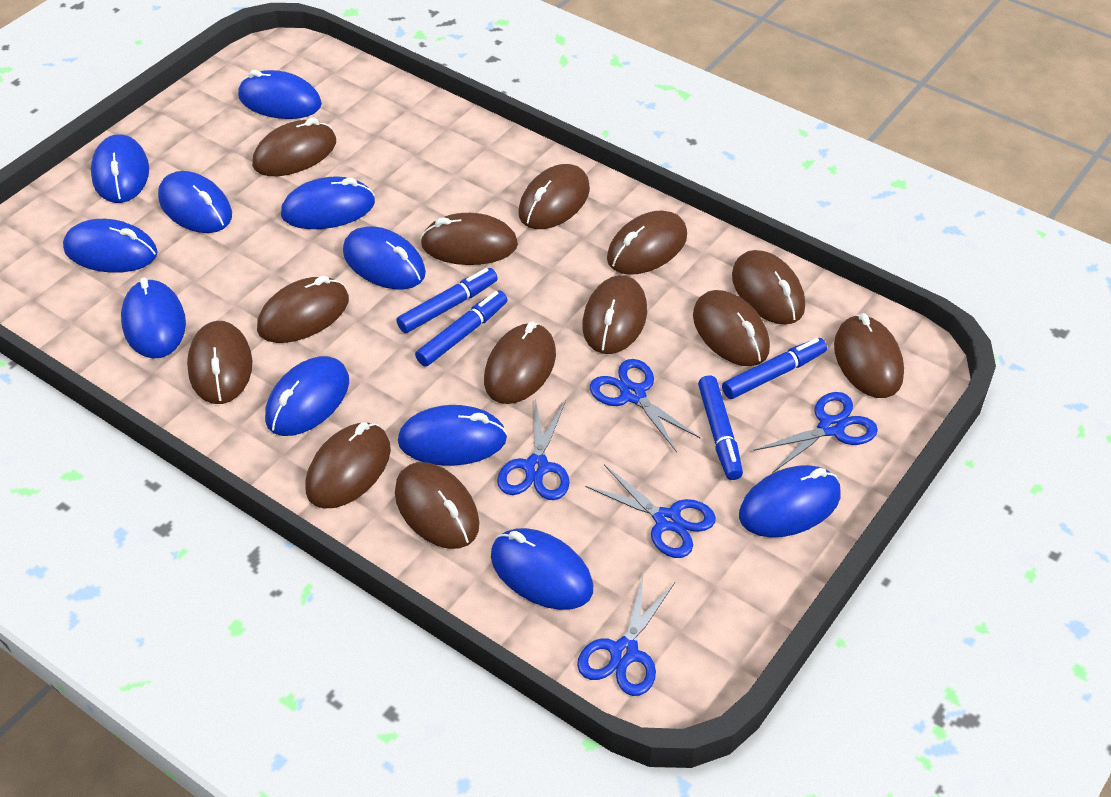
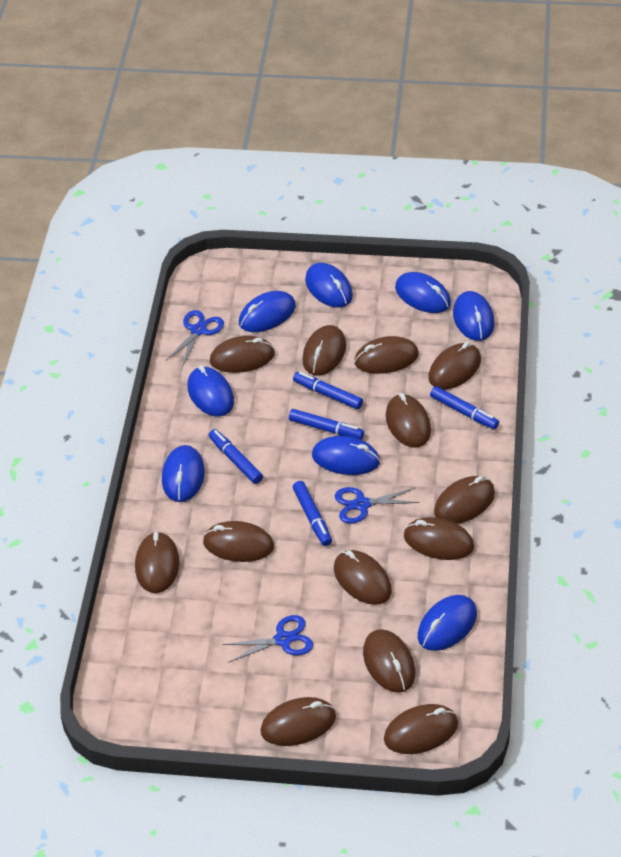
blue marker: [396,268,498,333] [415,290,507,367] [698,375,743,480] [722,338,827,399] = 4 -> [209,429,263,484] [289,409,364,440] [293,372,363,410] [293,481,332,546] [430,386,499,429] = 5
blue mouse: [63,219,158,273] [91,134,149,203] [121,277,186,358] [158,171,232,233] [238,70,322,119] [265,356,349,436] [281,177,375,229] [343,226,426,289] [398,405,507,466] [491,528,593,610] [739,465,841,537] = 11 -> [162,445,205,502] [187,365,234,417] [239,291,296,332] [305,263,353,308] [312,436,380,475] [395,272,451,313] [418,595,477,651] [453,291,495,341] = 8
blue scissors: [497,398,570,500] [577,572,675,696] [585,465,716,558] [590,359,701,452] [753,392,878,473] = 5 -> [166,310,224,365] [222,615,313,663] [335,487,420,524] = 3

